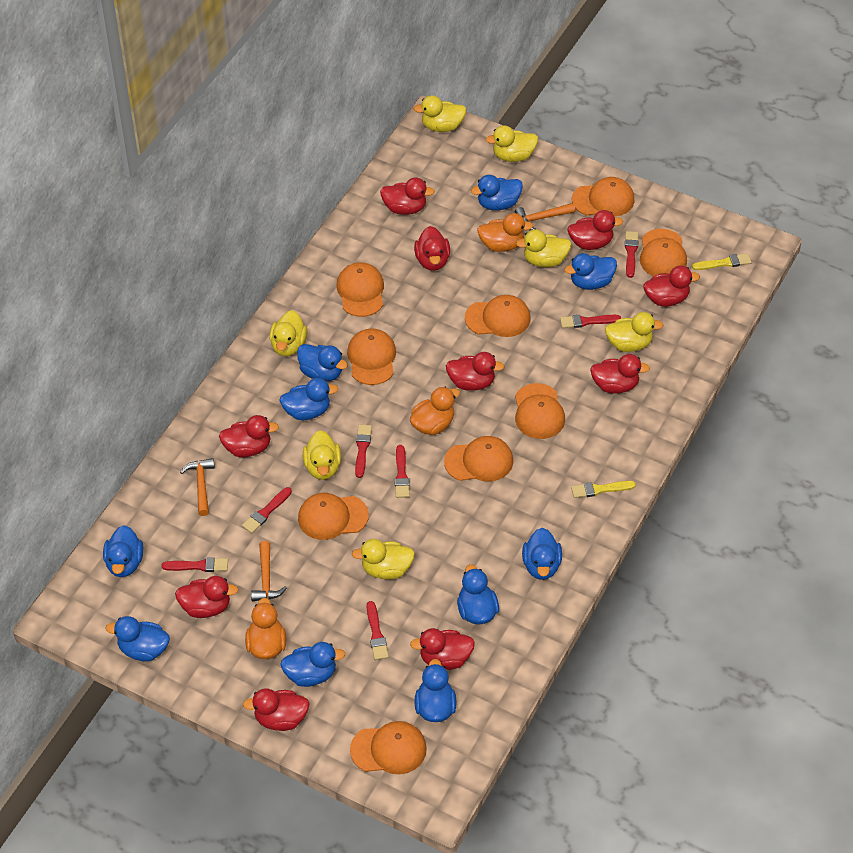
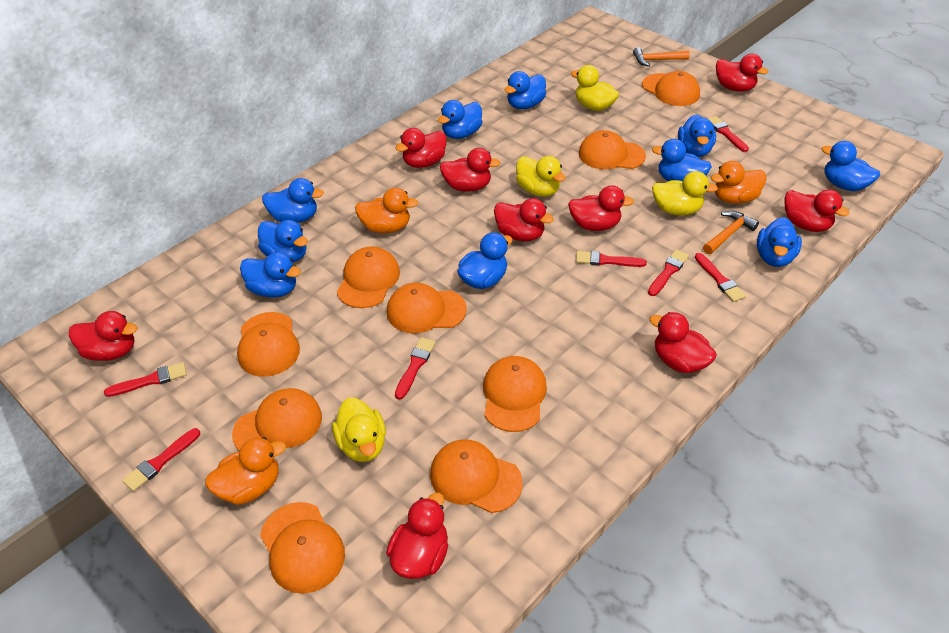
orange hammer: [180,458,215,516] [251,541,287,602] [515,203,575,231] = 3 -> [633,47,690,67] [703,211,759,254] = 2
red duck: [175,576,238,618] [219,415,279,457] [243,688,310,731] [380,178,435,215] [410,628,475,670] [414,226,450,271] [446,352,505,391] [567,210,623,250] [590,354,650,394] [643,266,700,307] = 10 -> [69,311,137,361] [386,493,448,579] [396,128,446,168] [440,148,501,192] [494,198,554,242] [568,185,634,231] [649,312,717,373] [716,54,768,92] [785,190,849,232] = 9
yellow brush: [571,481,636,498] [692,253,752,270] = 2 -> none = 0
yellow duck: [269,310,307,356] [303,430,341,480] [352,539,415,580] [414,95,466,132] [486,125,538,162] [516,229,571,267] [605,312,663,352] = 7 -> [332,397,386,462] [516,156,566,197] [571,65,619,111] [652,171,718,216] = 4

